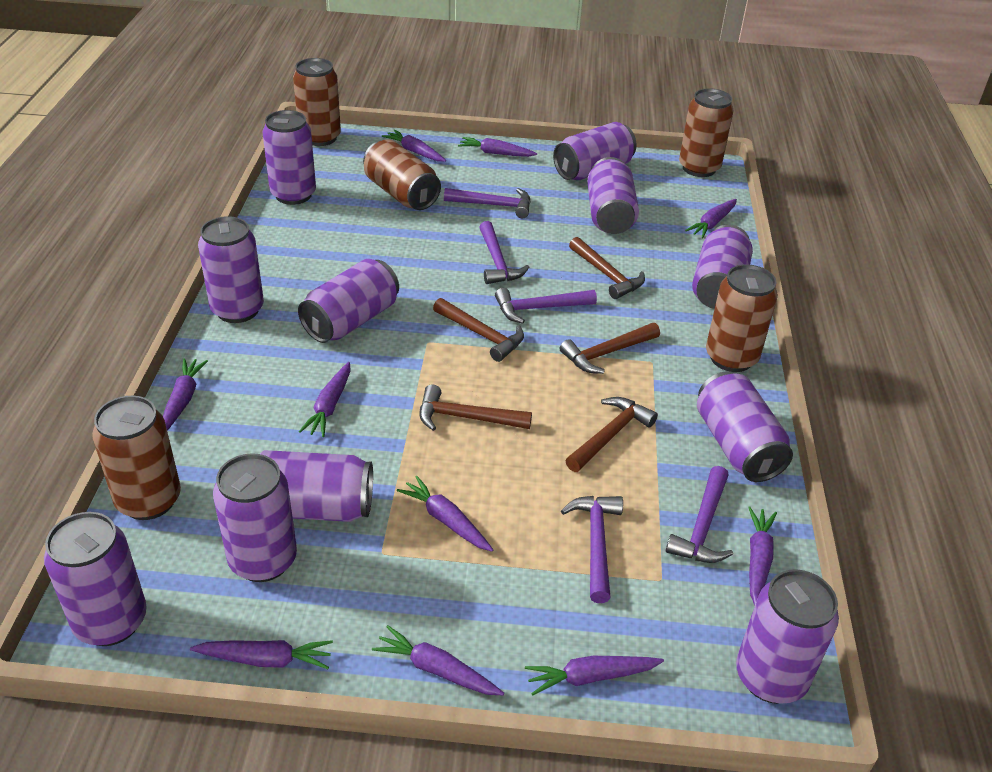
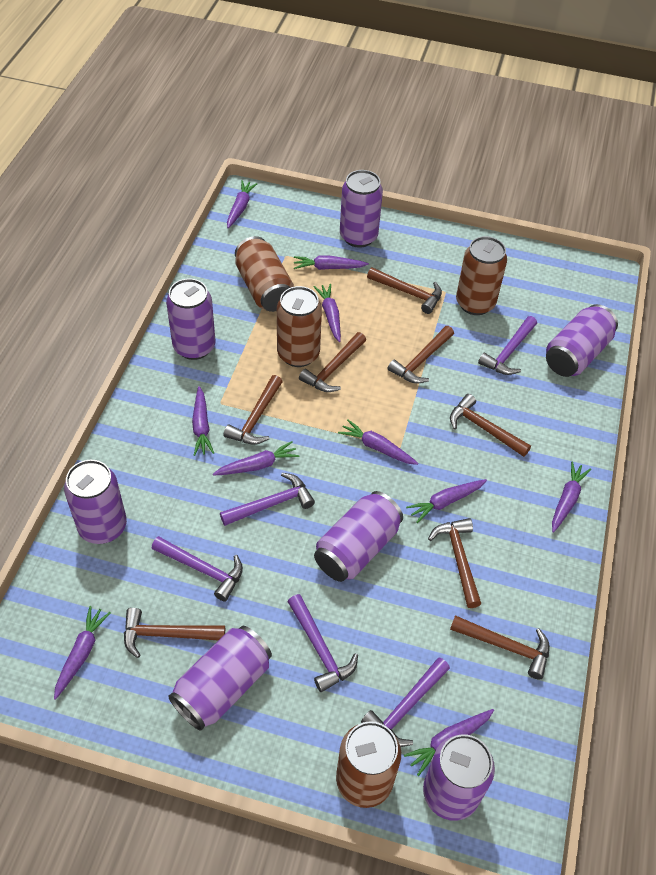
brown can: [92,396,181,520] [293,58,341,146] [363,139,441,210] [679,88,733,177] [706,264,778,372] = 5 -> [235,236,294,312] [277,286,322,367] [336,721,401,808] [456,236,507,315] = 4
brown hammer: [419,384,532,431] [433,298,524,362] [560,323,660,374] [565,397,658,472] [569,237,645,299] = 5 -> [124,608,225,658] [224,375,283,445] [299,332,366,392] [367,267,442,314] [387,326,454,384] [428,518,481,608] [450,394,531,457] [450,615,550,680] = 8
purple can: [44,512,147,646] [198,216,264,323] [213,453,297,582] [260,450,373,522] [262,110,316,205] [298,259,399,343] [553,122,636,180] [587,157,639,234] [692,225,753,309] [697,371,793,482] [736,569,839,704] = 11 -> [64,460,127,544] [166,279,215,360] [168,626,272,731] [314,491,403,582] [340,170,383,248] [423,734,495,821] [546,304,618,377] = 7

